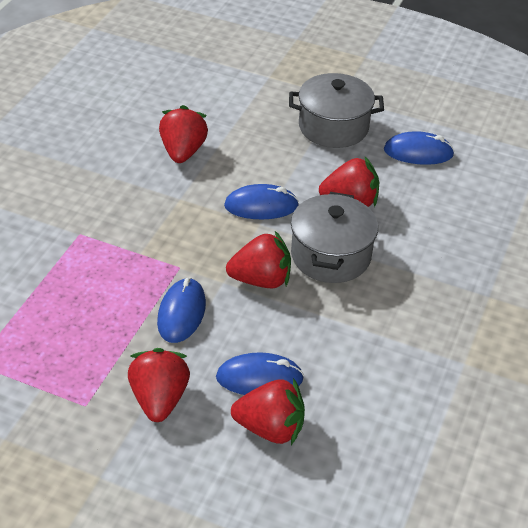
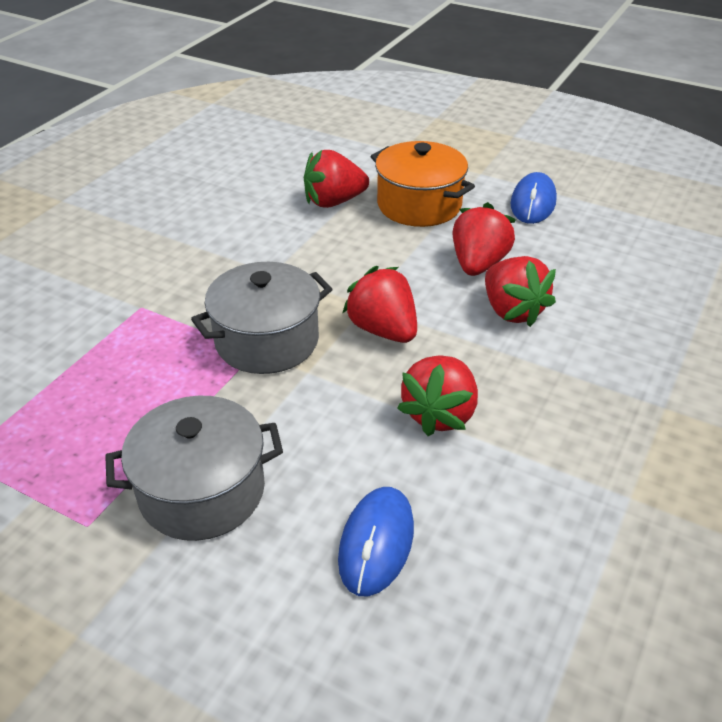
blue mouse: [157,278,206,343] [216,353,304,395] [224,184,299,219] [384,131,455,165] = 4 -> [338,487,414,597] [511,172,557,224] = 2
orange pot: none = 0 -> [370,141,475,227] = 1

